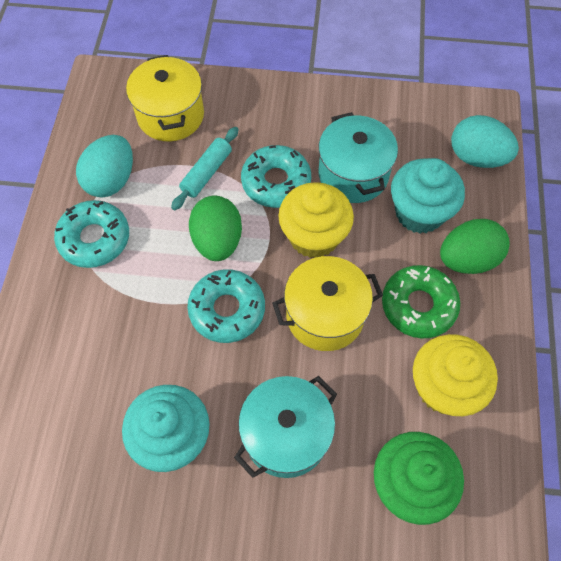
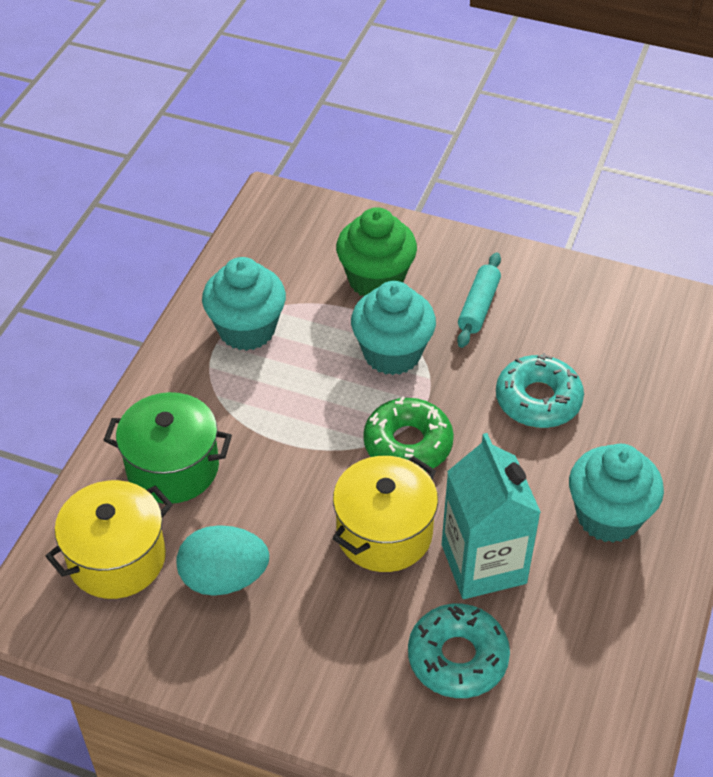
green egg: [189,196,242,261] [440,219,510,274] = 2 -> none = 0
green pot: none = 0 -> [103,392,232,504] = 1
turquoise carton: none = 0 -> [442,433,541,599] = 1
turquoise cupcake: [122,385,209,472] [391,158,465,233] = 2 -> [202,257,286,351] [351,281,436,375] [569,444,664,543] = 3
turquoise donut: [54,200,129,268] [187,269,265,343] [241,145,311,208] = 3 -> [408,604,510,698] [496,353,584,428] = 2
turquoise egg: [76,135,133,197] [451,115,519,168] = 2 -> [176,525,269,596] = 1
turquoise pot: [234,376,337,478] [319,112,398,203] = 2 -> none = 0
yellow cupcake: [278,182,354,258] [413,334,498,416] = 2 -> none = 0

